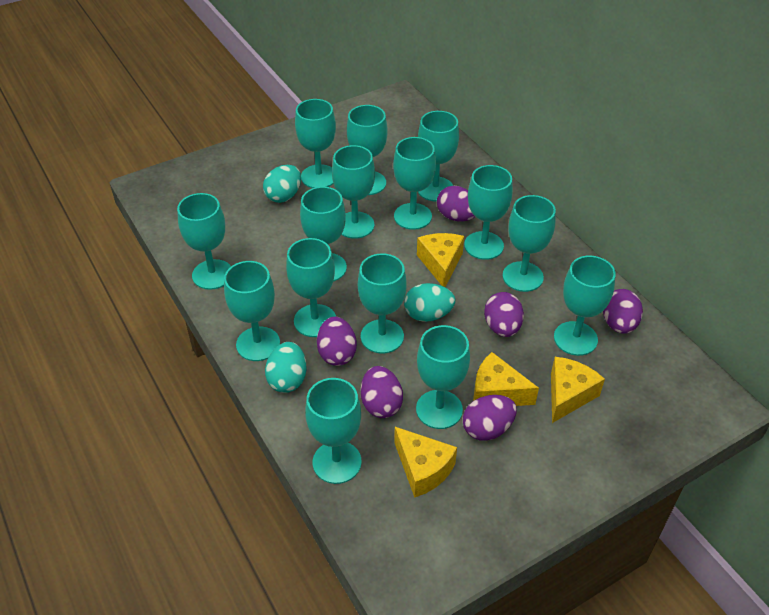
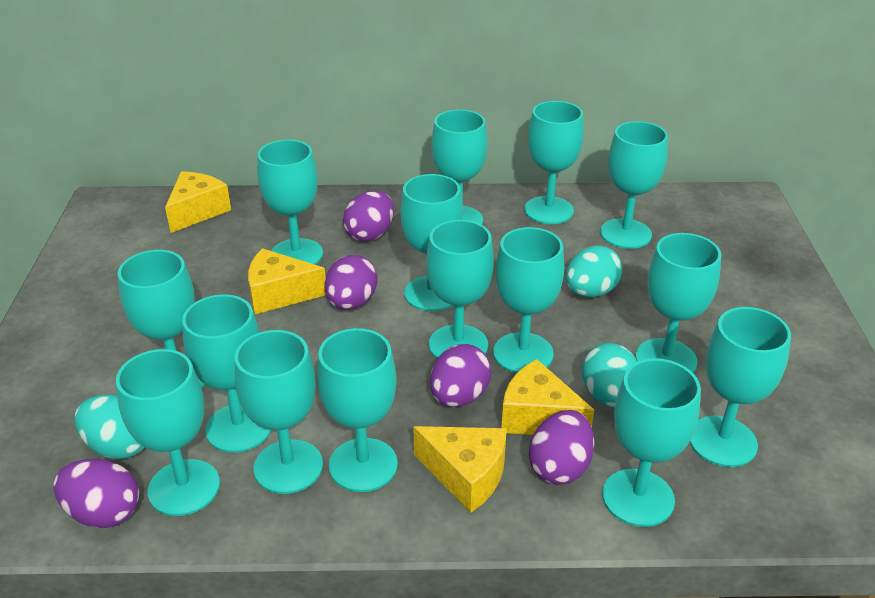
purple egg: [317,317,357,366] [361,366,403,418] [437,186,475,221] [463,395,517,441] [484,292,524,337] [603,289,643,334] = 6 -> [53,459,139,528] [325,255,377,310] [343,191,394,242] [430,344,491,407] [529,410,594,485] = 5

